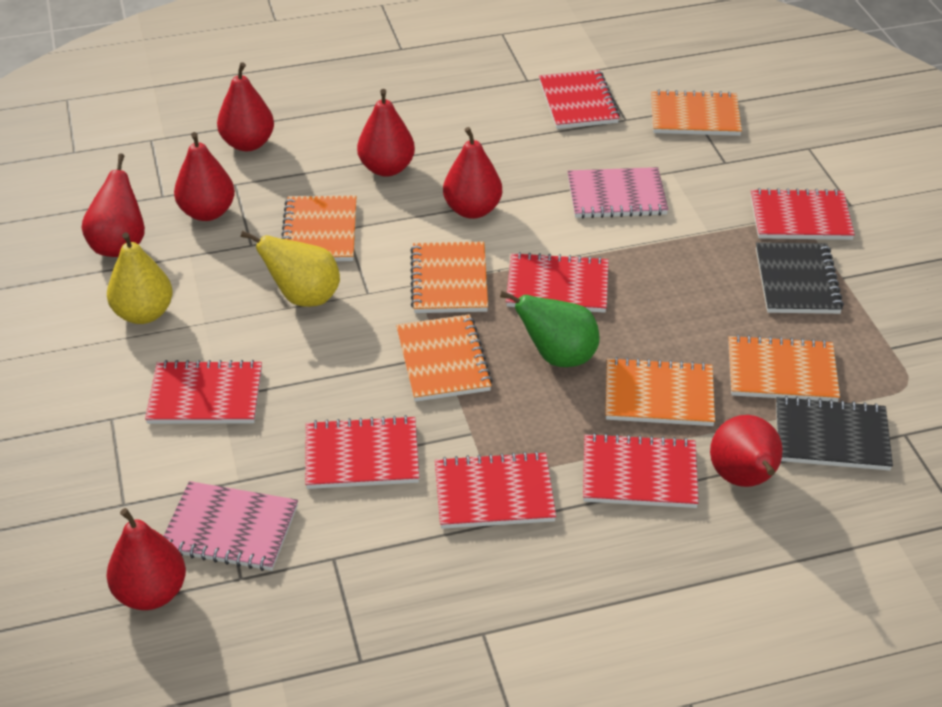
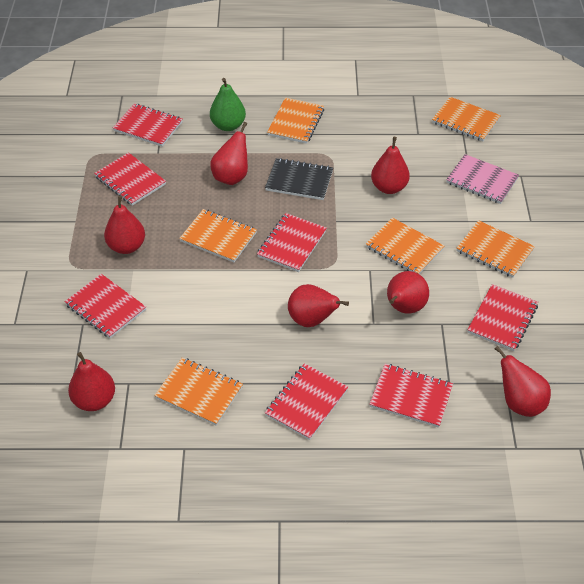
black notebook: [756,242,844,314] [776,396,893,471] = 2 -> [265,158,333,200] = 1
pink notebook: [164,481,298,571] [567,167,668,218] = 2 -> [446,154,519,204] = 1
yellow pear: [107,232,173,324] [241,231,340,307] = 2 -> none = 0

